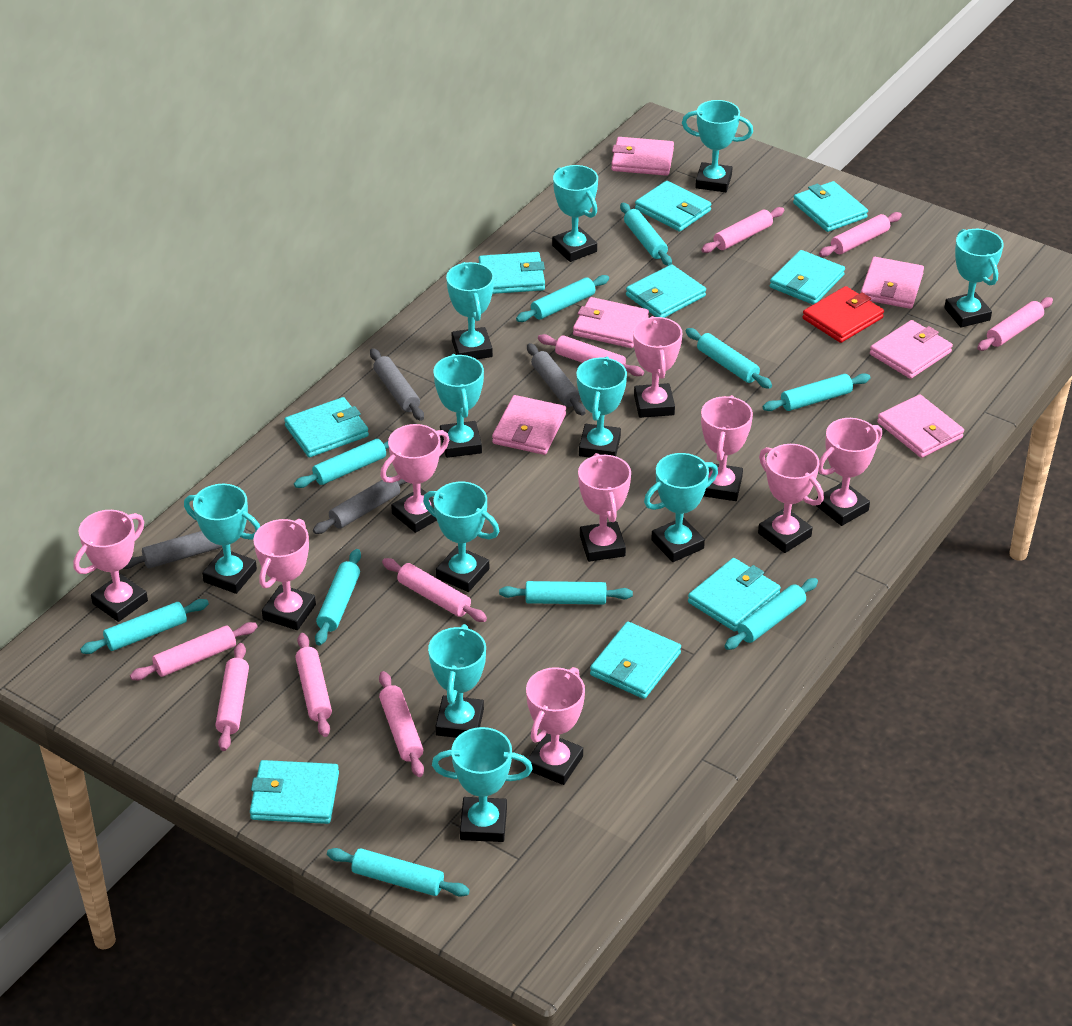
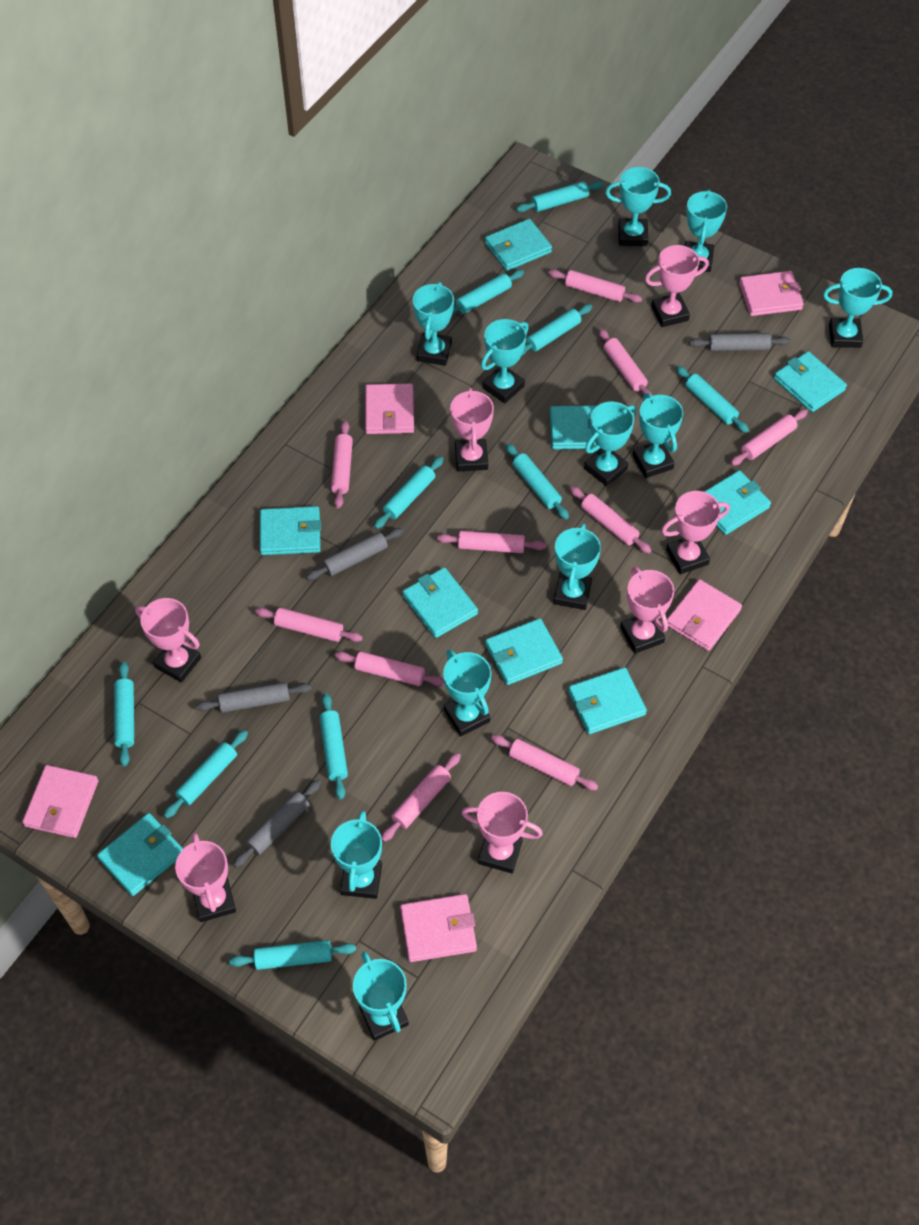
pink rolling pin: [130,622,257,680] [216,643,249,751] [295,633,332,737] [379,671,424,777] [382,558,487,622] [538,334,644,376] [701,207,784,253] [819,212,902,257] [977,297,1053,351] = 9 -> [255,608,363,642] [331,421,353,509] [335,651,445,686] [381,753,461,842] [437,531,546,553] [491,735,598,790] [548,269,642,303] [570,486,652,554] [599,328,653,396] [730,409,808,466] = 10
pink trophy: [73,510,148,622] [253,519,316,630] [380,424,449,533] [526,667,585,785] [578,453,631,562] [633,316,682,418] [701,395,753,501] [758,444,824,553] [816,418,882,526] = 9 -> [135,598,201,683] [175,833,236,922] [450,388,494,472] [462,792,543,873] [620,567,674,654] [645,245,709,327] [661,491,730,574] = 7
pink wallet: [492,395,566,455] [573,297,649,348] [611,137,674,176] [861,257,924,309] [870,320,953,379] [877,394,964,458] = 6 -> [22,765,98,838] [365,383,414,434] [400,894,477,962] [667,579,742,651] [739,271,804,316] = 5
red wallet: [803,286,884,343] = 1 -> none = 0

